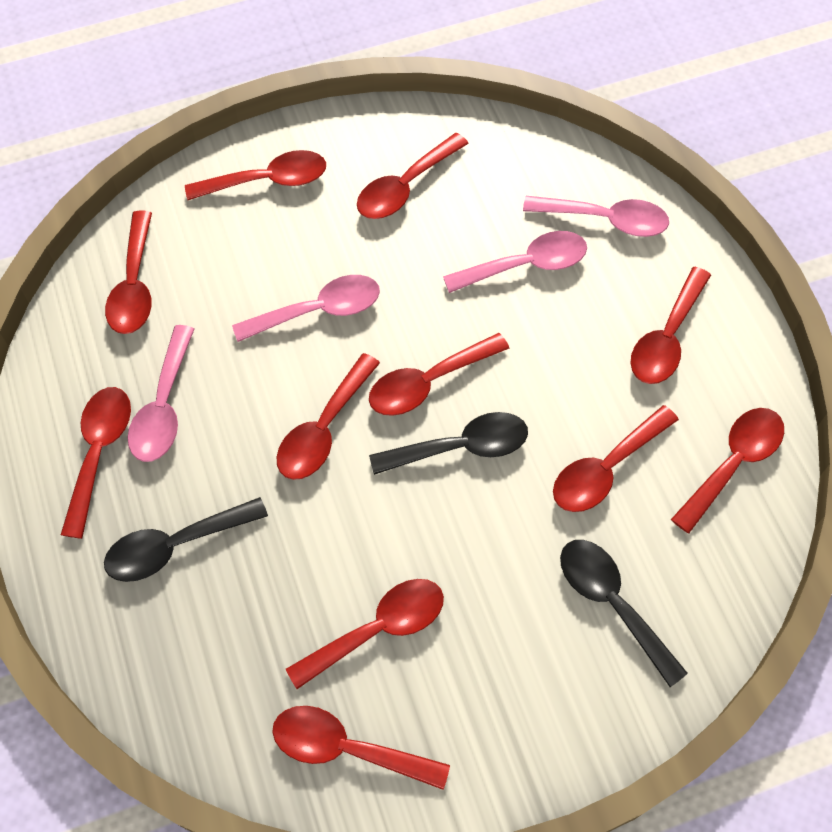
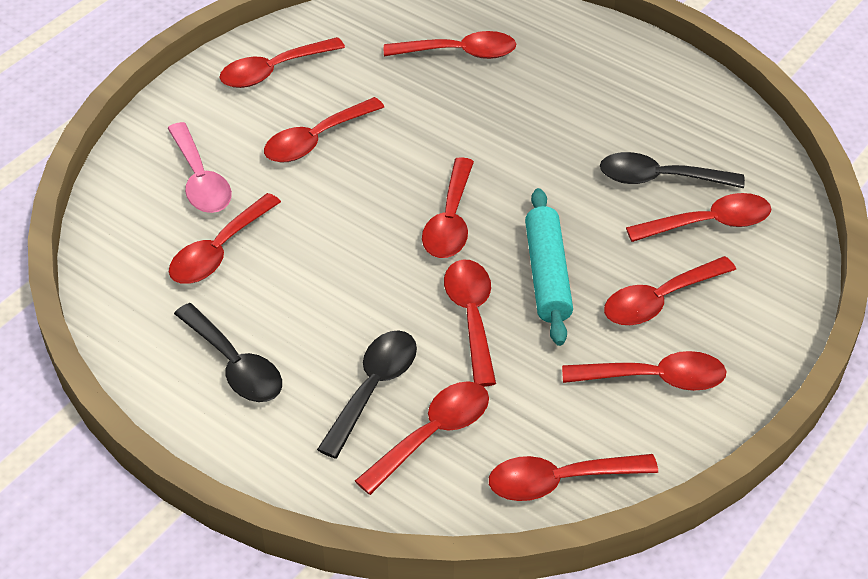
pink spoon: [128,325,194,462] [232,275,380,342] [443,231,587,293] [523,196,669,237] = 4 -> [167,122,232,213] = 1
turquoise rolling pin: none = 0 -> [525,188,573,346] = 1

